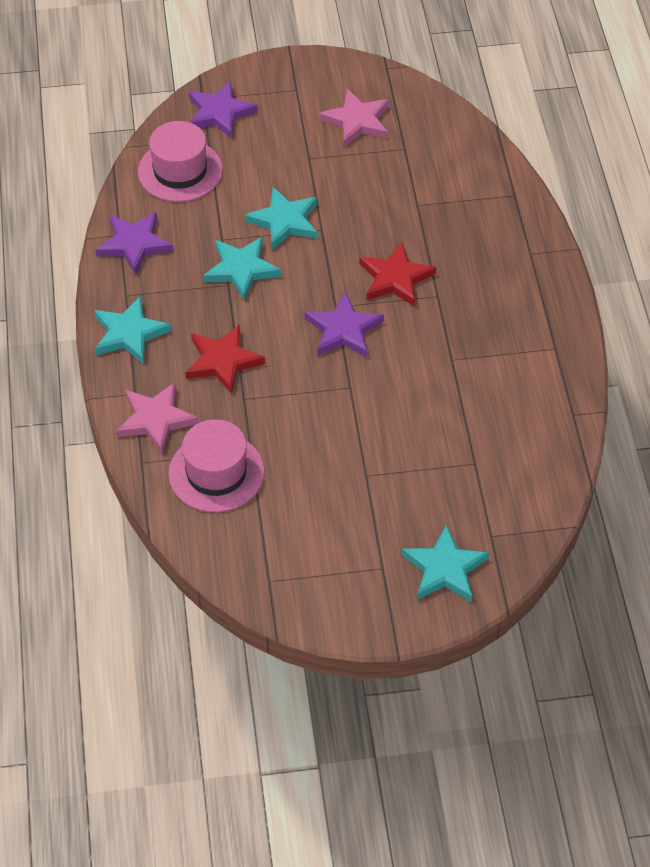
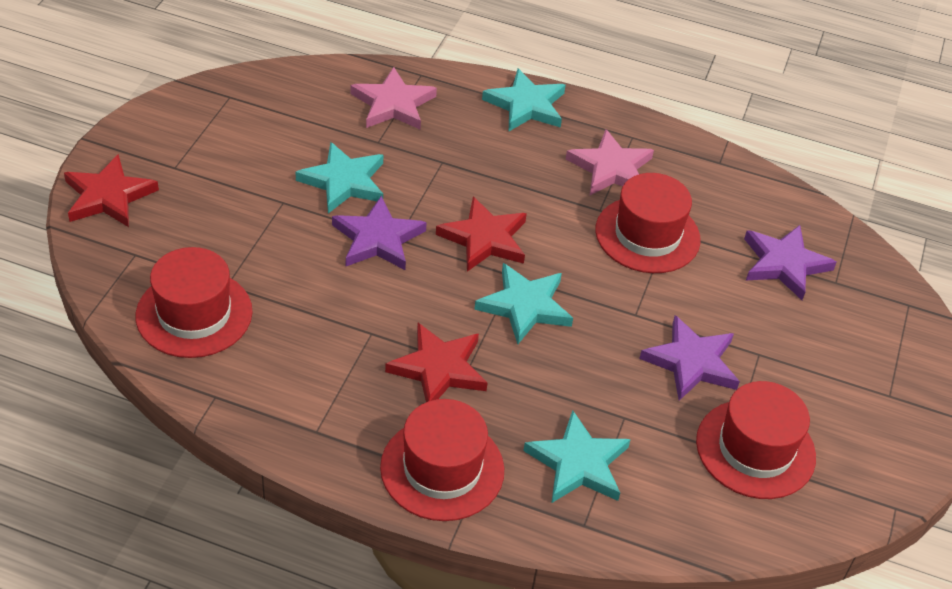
pink hat: [138,121,223,202] [168,419,264,512] = 2 -> none = 0
red hat: none = 0 -> [136,247,252,358] [380,399,504,521] [595,173,701,273] [696,381,816,499] = 4
red star: [185,324,265,394] [359,242,436,307] = 2 -> [64,154,159,227] [385,323,487,402] [436,196,527,272] = 3

